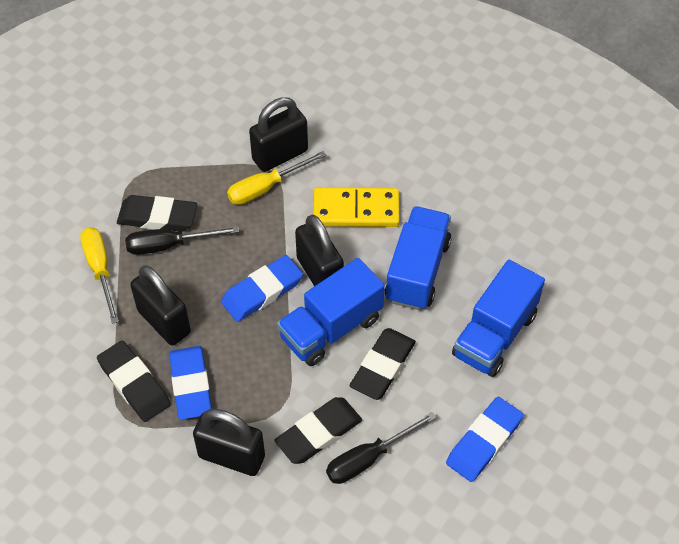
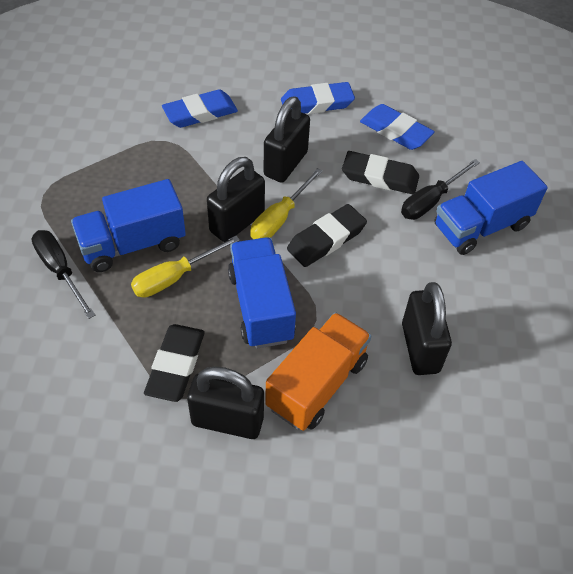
black eraser: [97,341,171,422] [117,195,197,231] [274,397,362,464] [349,328,416,400] = 4 -> [144,324,205,402] [287,204,367,267] [342,151,419,195] = 3
orange truck: none = 0 -> [265,312,371,431] = 1
yellow domino: [313,187,400,227] = 1 -> none = 0

